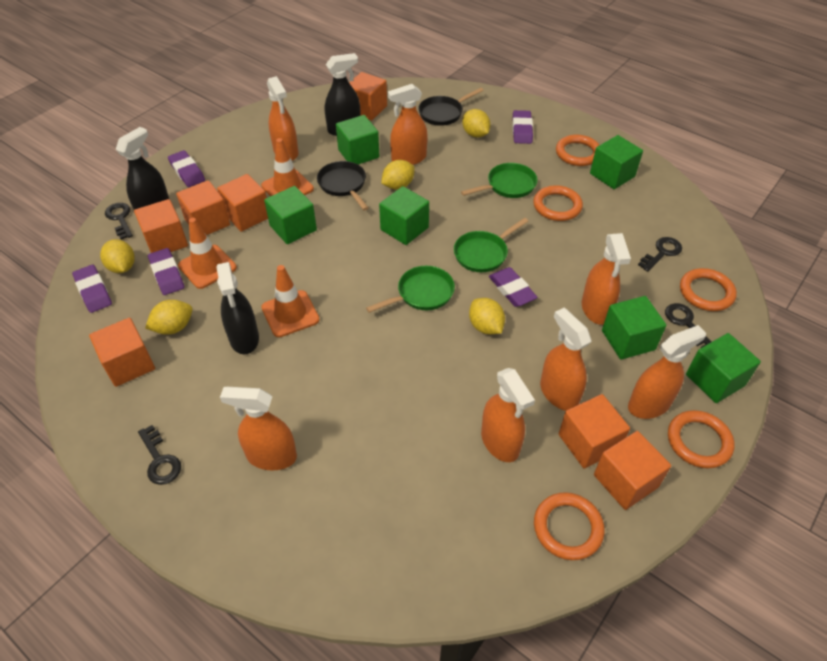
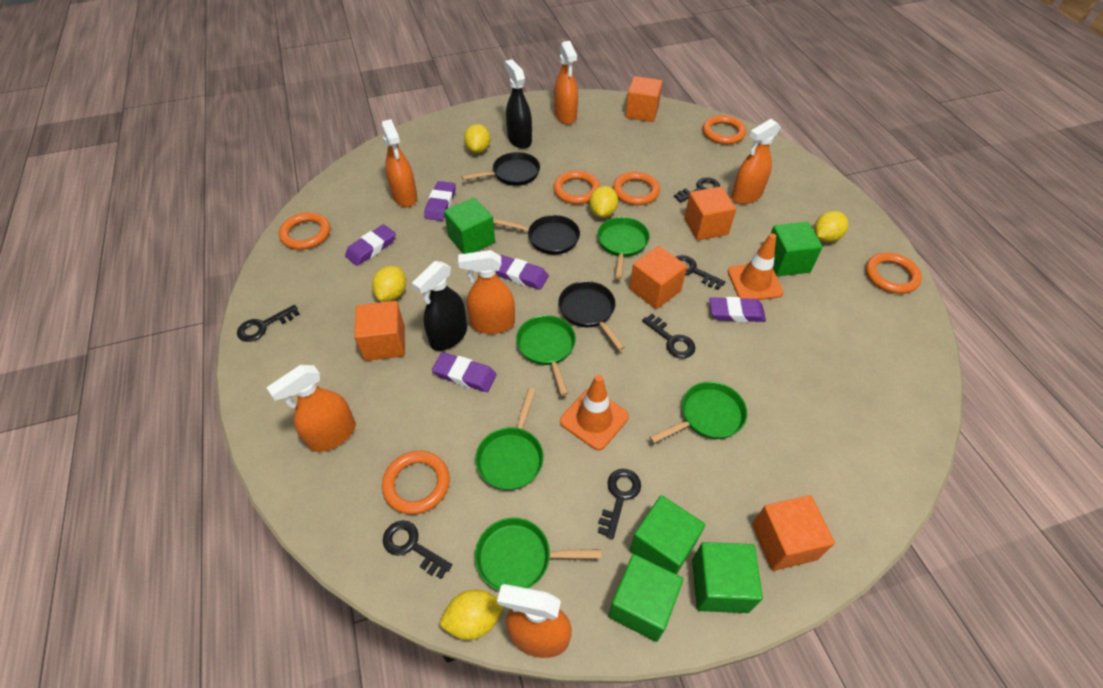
black key: [105,203,133,240] [138,425,181,485] [638,237,682,272] [665,303,711,348] = 4 -> [237,305,300,342] [383,520,452,579] [598,469,641,539] [642,314,696,359] [674,177,720,203] [676,255,725,290] = 6
black pan: [317,161,369,210] [418,88,484,126] = 2 -> [462,152,540,186] [494,215,580,255] [558,281,625,351] = 3
black spray bottle: [116,127,169,210] [216,262,259,354] [325,53,361,136] = 3 -> [412,261,467,351] [505,59,532,149] = 2
green cube: [264,186,317,244] [336,115,380,164] [379,186,429,245] [590,135,643,189] [602,296,667,360] [686,333,761,403] = 6 -> [444,197,495,254] [608,554,683,642] [630,495,705,575] [692,542,763,613] [771,222,823,276] = 5
green pan: [366,266,455,313] [454,218,529,272] [461,163,538,198] = 3 -> [475,388,543,490] [475,517,602,591] [516,315,576,396] [597,217,650,279] [650,382,747,443] = 5
orange cube: [89,318,155,387] [134,199,188,253] [176,180,230,235] [217,174,268,232] [349,72,387,121] [559,394,630,469] [594,431,671,510] = 7 -> [354,301,405,361] [625,76,663,122] [629,246,687,309] [684,186,736,241] [752,495,835,571] = 5
orange ring: [533,185,583,221] [534,492,605,560] [556,135,599,166] [668,410,735,468] [680,268,737,311] = 5 -> [279,212,330,250] [382,451,450,514] [553,170,600,204] [613,172,660,205] [703,115,746,144] [866,252,922,294] = 6
orange spray bottle: [220,387,297,470] [267,76,298,161] [388,84,428,165] [481,368,535,462] [540,308,592,411] [582,233,631,325] [628,325,706,419] = 7 -> [266,365,356,452] [381,119,417,207] [458,250,515,334] [497,584,572,658] [554,41,578,124] [731,119,781,204] = 6
orange traffic cone: [178,218,237,289] [261,138,314,196] [261,265,320,337] = 3 -> [560,375,629,450] [728,233,784,300] = 2

